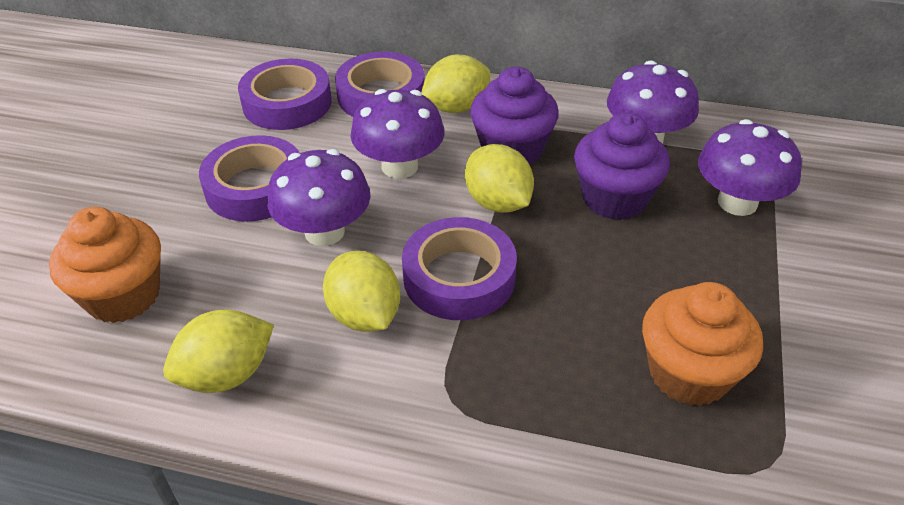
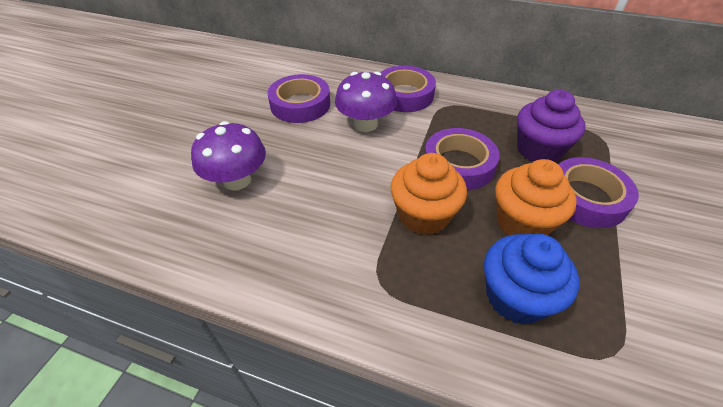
blue cupcake: none = 0 -> [484,234,579,325] = 1
purple cupcake: [470,67,559,164] [574,112,670,220] = 2 -> [517,90,586,162] = 1
purple mushroom: [267,149,371,246] [350,89,444,178] [607,60,699,144] [698,119,802,216] = 4 -> [191,121,266,190] [335,72,397,132] = 2
yellow lemon: [163,310,274,393] [323,251,400,332] [421,54,491,113] [465,144,534,213] = 4 -> none = 0

